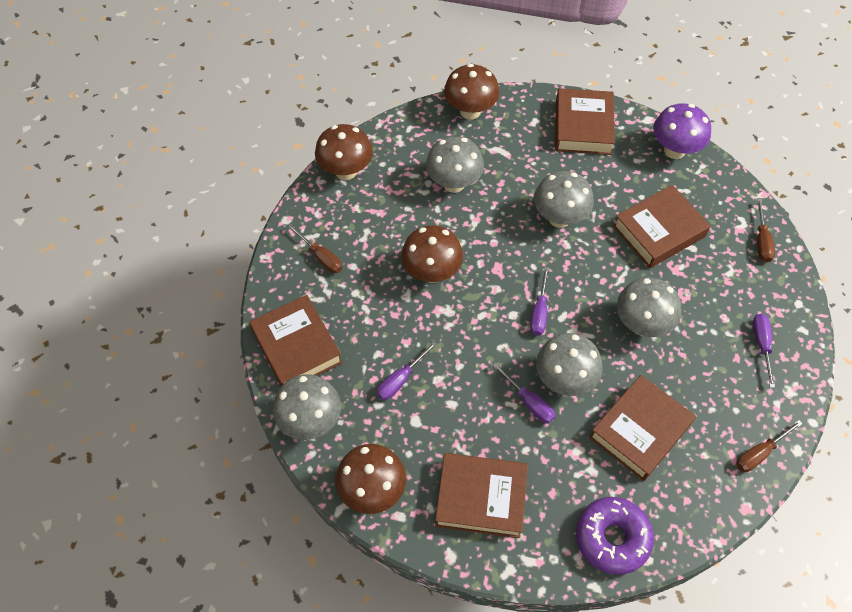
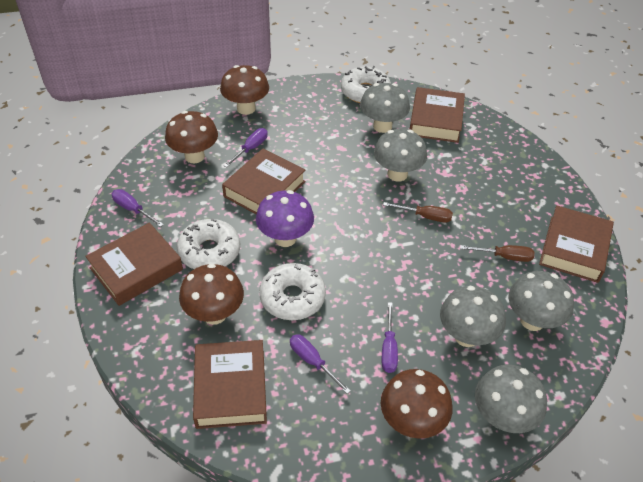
brown screwdriver: [287,224,342,273] [736,420,803,472] [757,198,775,262] = 3 -> [383,202,453,222] [460,245,535,262] = 2
purple donut: [576,497,654,575] = 1 -> none = 0
white donut: none = 0 -> [177,218,240,269] [259,263,326,320] [341,66,391,103] = 3

